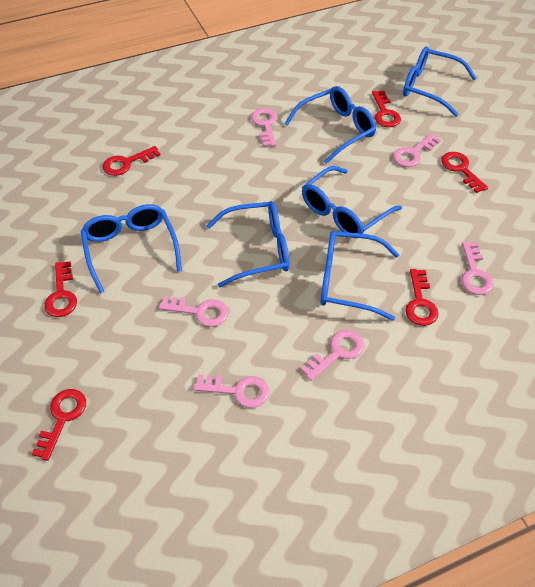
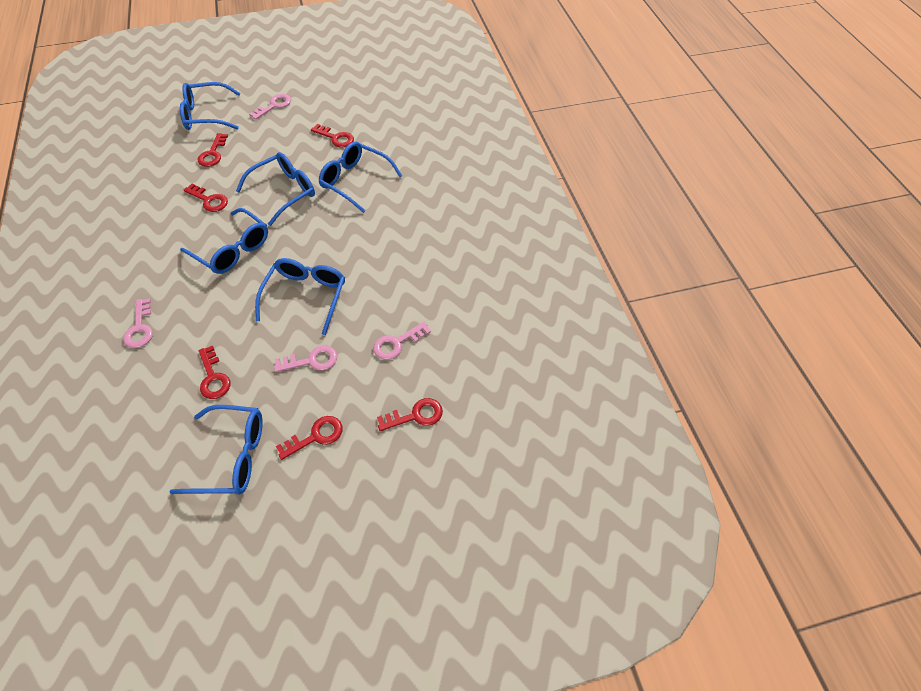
pink key: [159,296,228,327] [194,374,270,408] [251,108,277,147] [300,330,364,381] [393,133,441,167] [461,241,494,295] = 6 -> [123,298,153,348] [249,94,291,120] [274,345,337,372] [373,322,431,360] = 4

